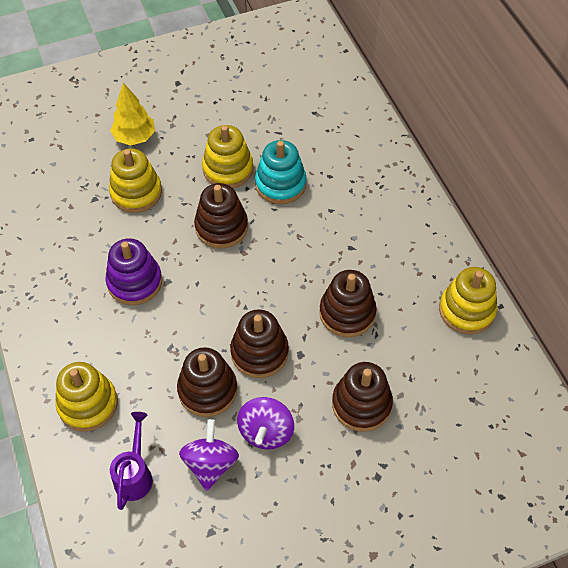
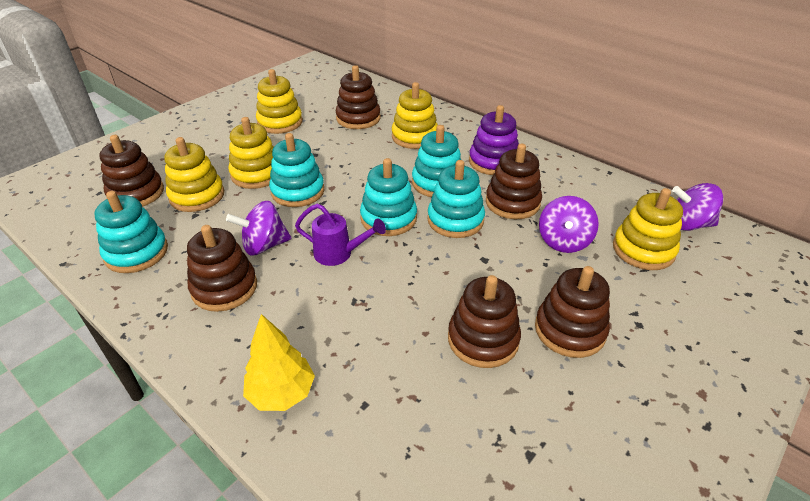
brown stacking toy: [177,347,237,417] [194,183,248,249] [230,309,289,378] [319,270,377,337] [332,362,393,432] = 5 -> [99,135,164,207] [187,225,257,312] [336,65,381,129] [448,275,521,368] [486,143,542,219] [535,266,610,358] = 6
purple spinning top: [179,419,239,491] [237,397,294,450] = 2 -> [226,201,292,256] [539,196,599,253] [672,183,723,231] = 3
turquoise stacking toy: [255,140,307,204] = 1 -> [94,191,168,273] [269,133,325,207] [360,158,417,236] [412,125,461,197] [427,160,485,238] = 5
yellow stacking toy: [55,362,118,432] [109,148,162,213] [202,125,253,188] [439,267,497,335] = 4 -> [164,137,224,212] [228,117,274,189] [256,69,303,134] [392,82,438,149] [613,188,683,270] = 5

